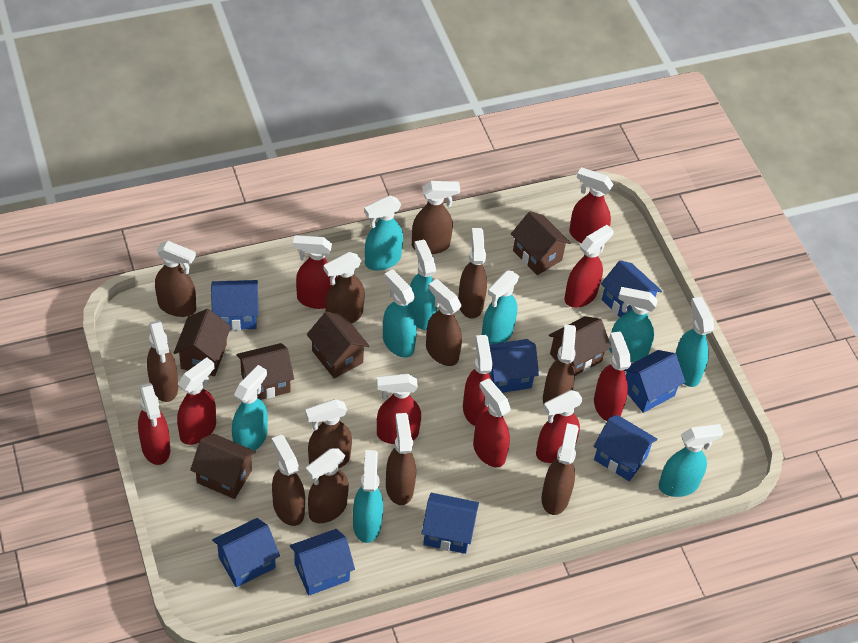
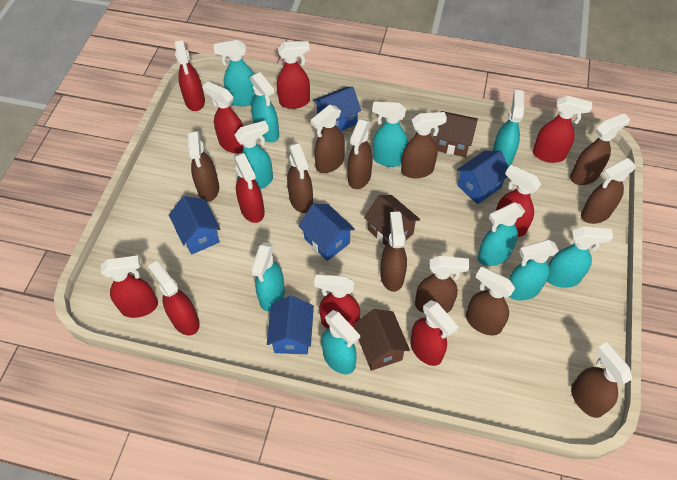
blue house: [211,280,259,330] [212,518,280,587] [290,529,355,596] [421,493,479,554] [489,339,539,393] [594,415,657,481] [601,260,662,317] [624,350,685,413] = 8 -> [169,196,220,255] [267,296,314,354] [298,204,355,261] [313,86,361,131] [457,151,508,204] = 5
brown house: [174,309,231,376] [190,433,256,499] [236,343,294,400] [307,311,369,379] [511,211,571,275] [549,316,611,376] = 6 -> [353,309,410,371] [364,195,420,246] [434,111,478,157] = 3
brown spray bottle: [147,320,178,402] [155,241,196,317] [272,434,305,526] [305,399,352,469] [306,448,349,523] [323,252,365,324] [386,413,416,505] [412,181,460,254] [426,279,462,366] [458,228,487,319] [541,423,579,515] [543,324,576,404] = 12 -> [188,131,219,202] [287,142,313,213] [311,105,345,173] [348,119,373,189] [380,212,407,292] [401,112,447,178] [415,256,469,314] [466,267,515,335] [570,113,630,185] [571,342,632,418] [581,158,637,224] = 11
turquoise spray bottle: [232,365,268,451] [353,450,383,543] [364,195,403,271] [383,269,417,358] [408,240,437,330] [482,270,519,345] [609,287,658,362] [658,424,724,497] [676,297,714,387] = 9 -> [214,40,256,106] [235,121,273,189] [250,72,279,143] [251,242,285,311] [322,310,360,374] [372,101,408,167] [478,202,525,266] [492,90,524,168] [509,240,559,300] [547,226,613,288] = 10

